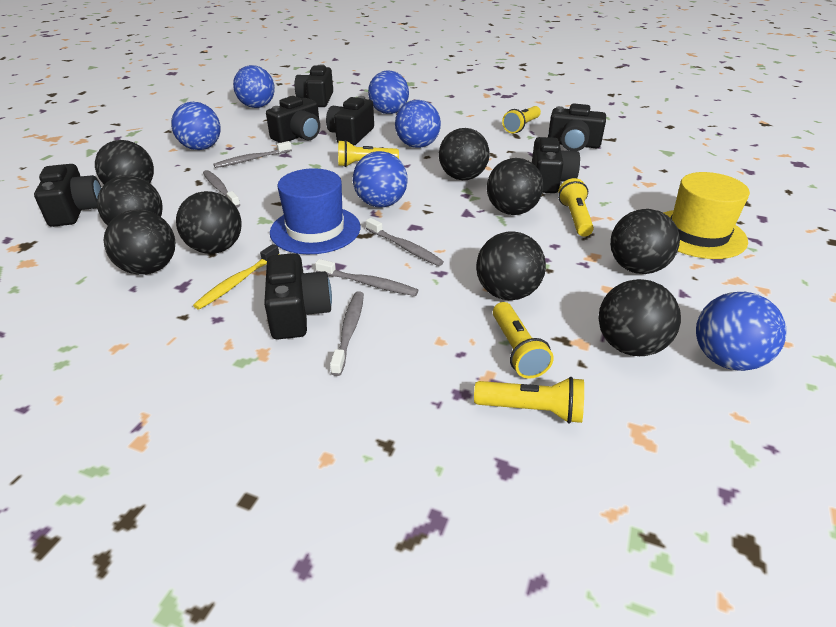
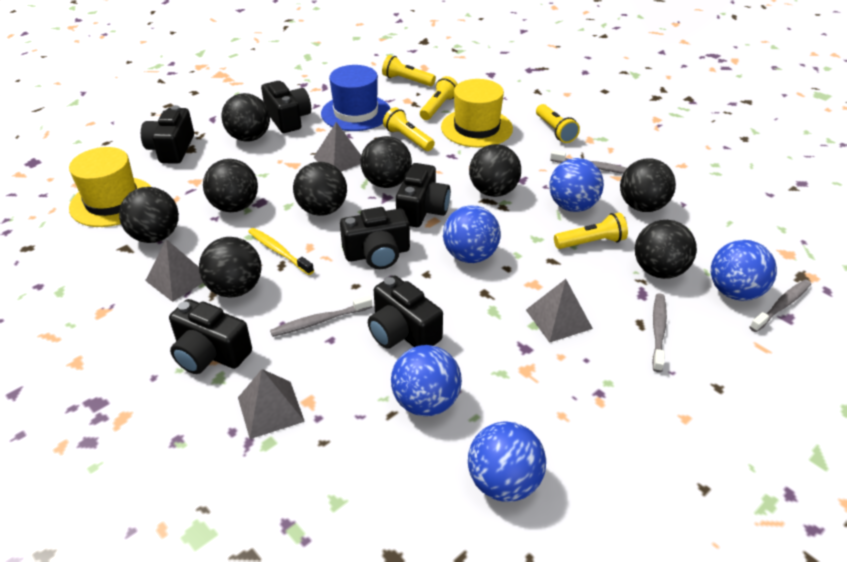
black camera: [34,164,101,227] [264,253,332,339] [266,96,320,143] [295,64,333,107] [326,96,374,145] [532,137,580,193] [548,103,606,151] = 7 -> [141,105,194,164] [169,299,252,374] [261,81,311,133] [340,207,410,269] [368,275,443,349] [396,163,451,227] = 6
blue ball: [171,102,221,150] [233,65,275,108] [353,151,408,208] [368,70,409,114] [395,100,441,148] [696,292,787,371] = 6 -> [391,345,462,416] [443,205,501,263] [468,422,546,502] [550,158,604,212] [711,240,777,301] = 5
grey pyramid: none = 0 -> [145,239,203,302] [238,369,305,439] [313,122,361,172] [526,279,593,343] = 4
grey toothbrush: [203,170,240,208] [213,141,292,168] [315,259,418,296] [330,292,364,376] [366,218,444,266] = 5 -> [270,295,372,337] [550,150,627,174] [652,293,667,372] [750,279,811,332] = 4
yellow hat: [663,172,750,259] = 1 -> [69,147,151,227] [441,79,513,148] = 2

